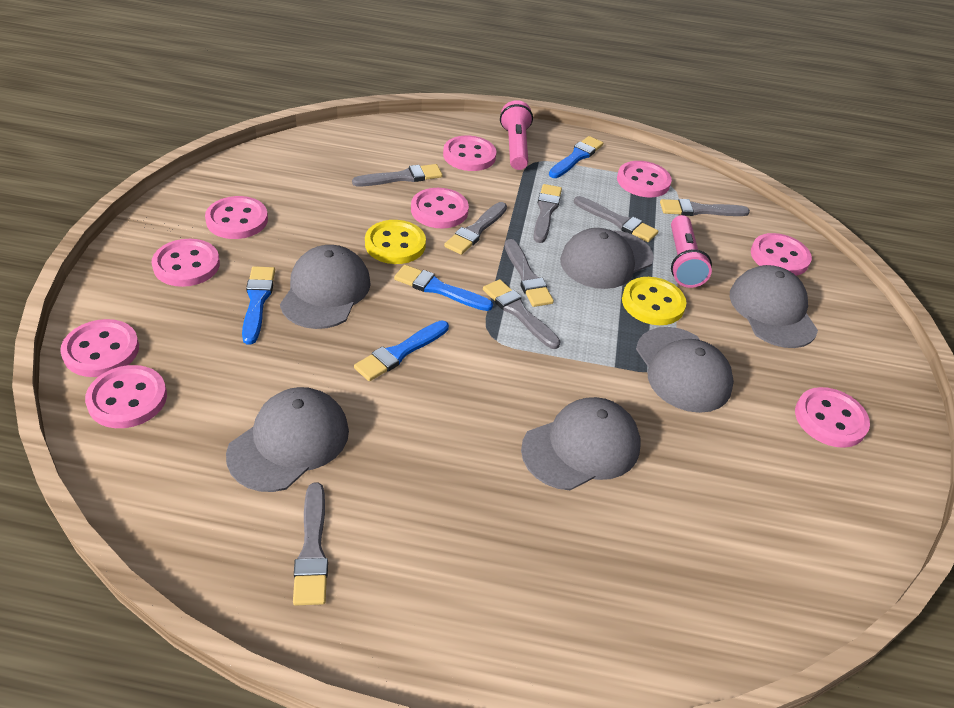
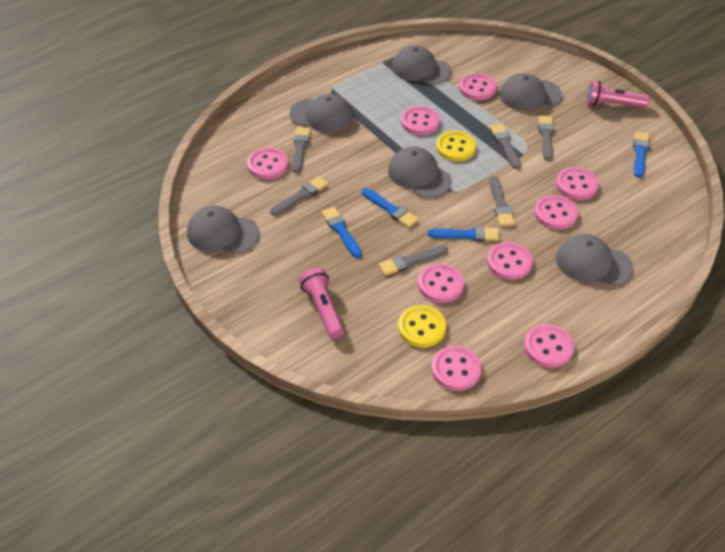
grey brush: [293,483,328,606] [352,164,442,186] [444,202,507,255] [483,279,561,349] [505,239,554,307] [533,184,562,243] [574,196,658,242] [660,199,750,216] = 8 -> [270,176,328,216] [292,127,311,173] [379,245,448,276] [489,176,515,227] [490,124,521,169] [539,115,554,161] = 6

